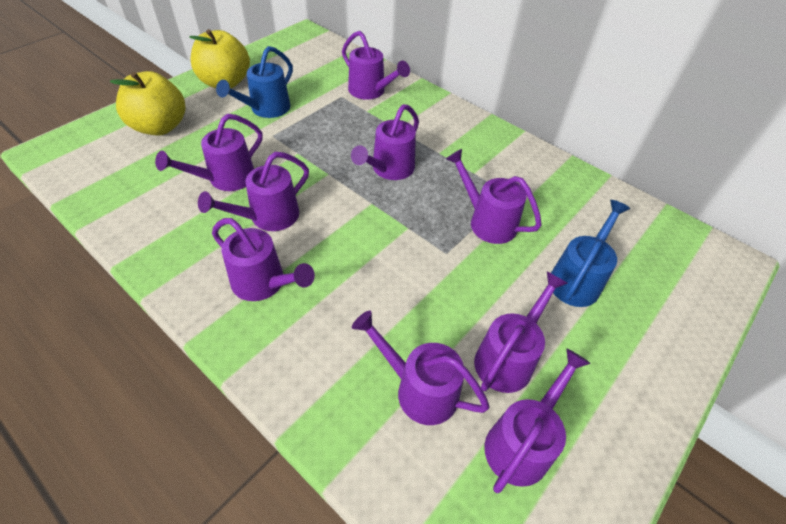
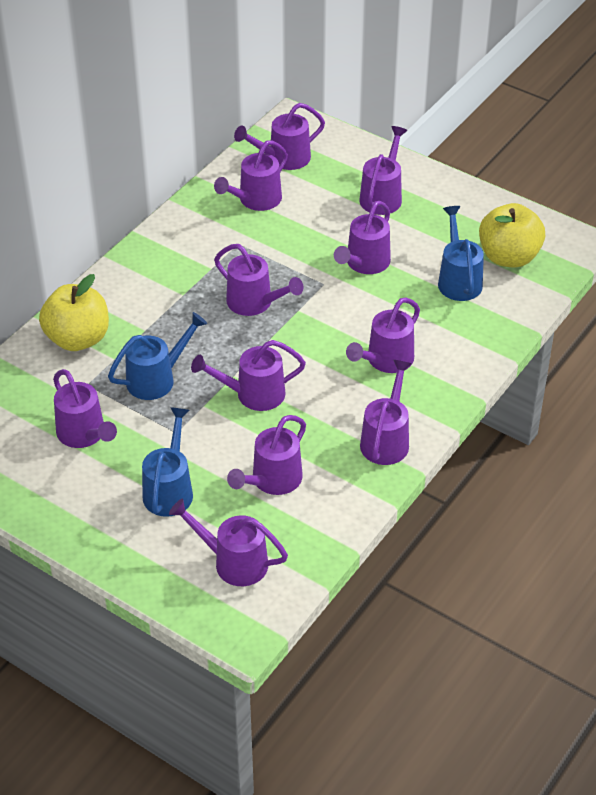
blue watering can: [216,46,293,118] [551,200,630,307] = 2 -> [108,312,207,400] [142,407,193,517] [438,206,484,301] = 3
purple watering can: [155,114,262,191] [198,152,309,231] [212,218,315,301] [342,31,410,100] [351,104,419,180] [352,310,490,425] [446,149,542,244] [474,272,568,393] [484,348,591,493] = 9 -> [53,369,117,448] [169,499,288,586] [191,340,306,411] [214,140,288,211] [214,244,303,316] [227,415,306,495] [234,103,325,170] [334,201,391,274] [346,298,420,373] [359,126,407,215] [360,360,412,465] = 11

